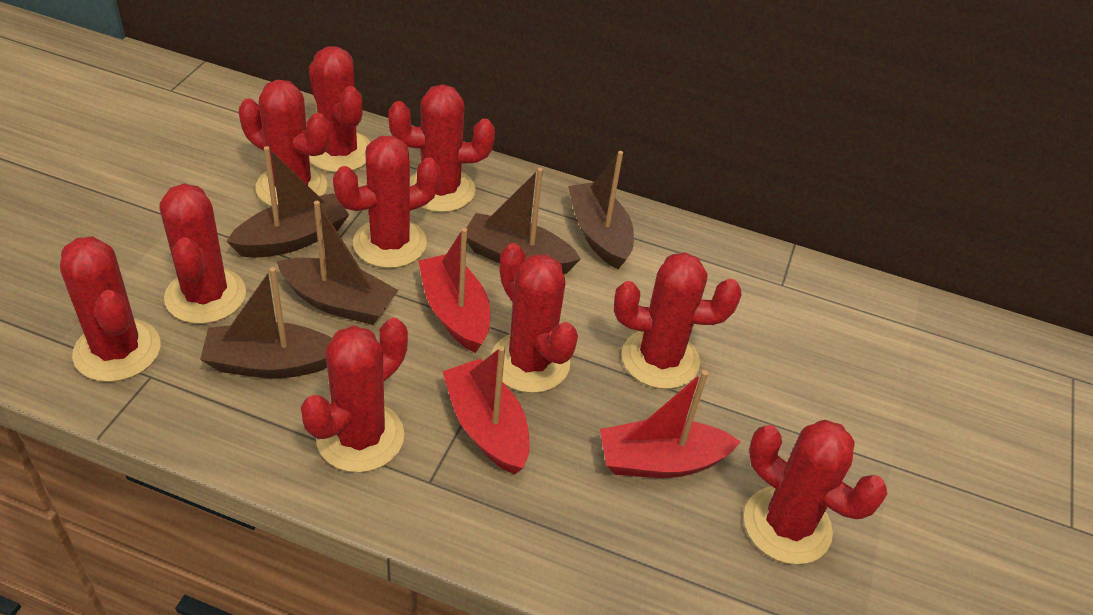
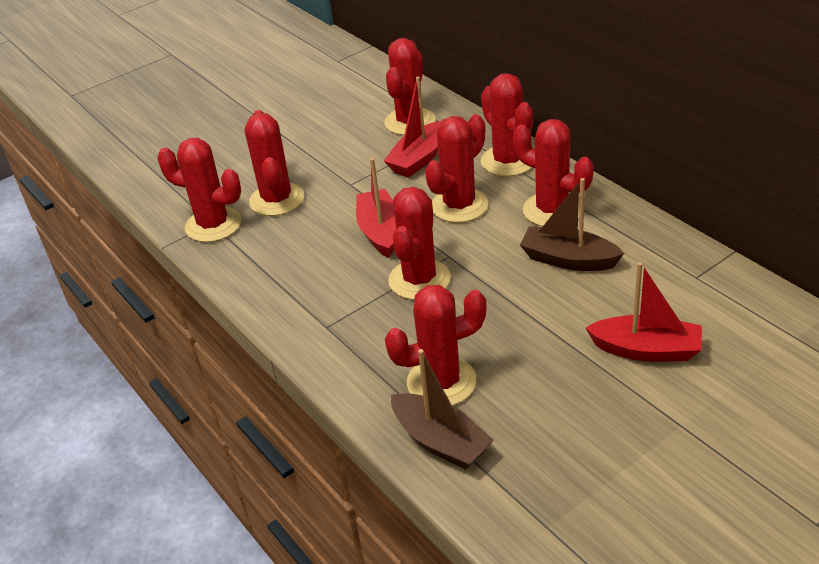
brown boat: [200,267,332,378] [226,146,349,258] [277,201,399,325] [467,168,581,274] [568,151,634,269] = 5 -> [391,349,494,470] [520,178,624,271] = 2
red cactus: [60,236,161,382] [160,183,246,324] [239,80,330,207] [301,318,408,473] [309,46,371,173] [333,136,440,268] [388,84,495,212] [491,243,578,393] [614,252,741,389] [744,420,887,565] = 10 -> [157,138,242,242] [245,110,304,216] [384,38,436,135] [385,285,487,405] [388,187,451,300] [425,114,488,223] [481,73,533,176] [513,119,594,227] = 8

